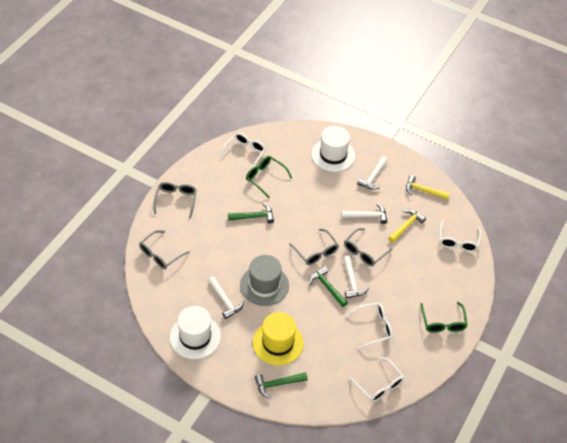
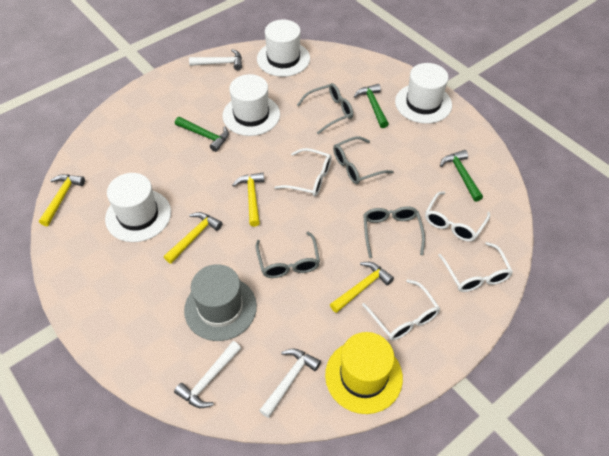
green glasses: [246,156,292,198] [421,302,468,333] = 2 -> none = 0
white hammer: [208,276,244,319] [342,203,388,224] [343,256,369,299] [357,156,388,190] = 4 -> [174,341,241,408] [189,49,242,70] [259,348,321,418] = 3
white hat: [170,306,221,359] [311,126,355,172] = 2 -> [105,173,171,242] [223,74,280,136] [257,20,310,77] [395,63,452,124] = 4
yellow hammer: [389,209,426,243] [406,175,450,200] = 2 -> [39,174,85,226] [164,212,222,264] [232,172,264,227] [330,262,394,313] = 4

